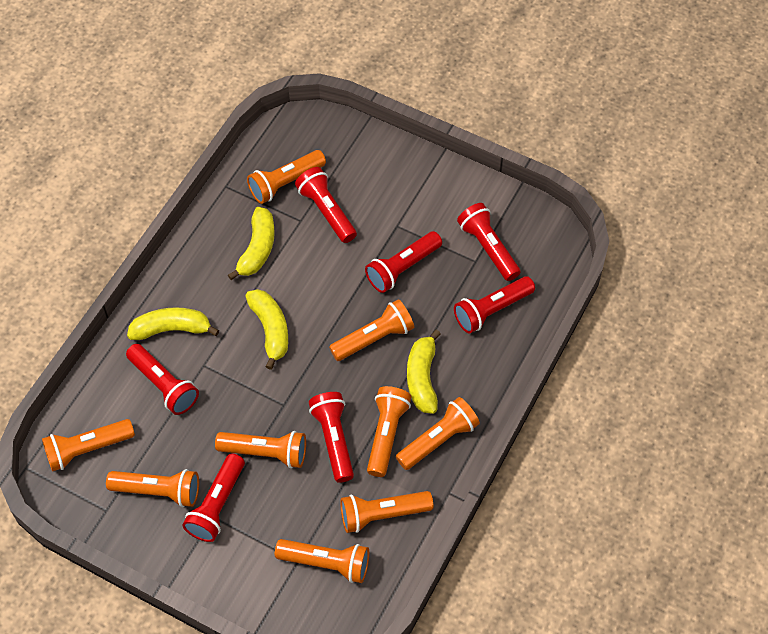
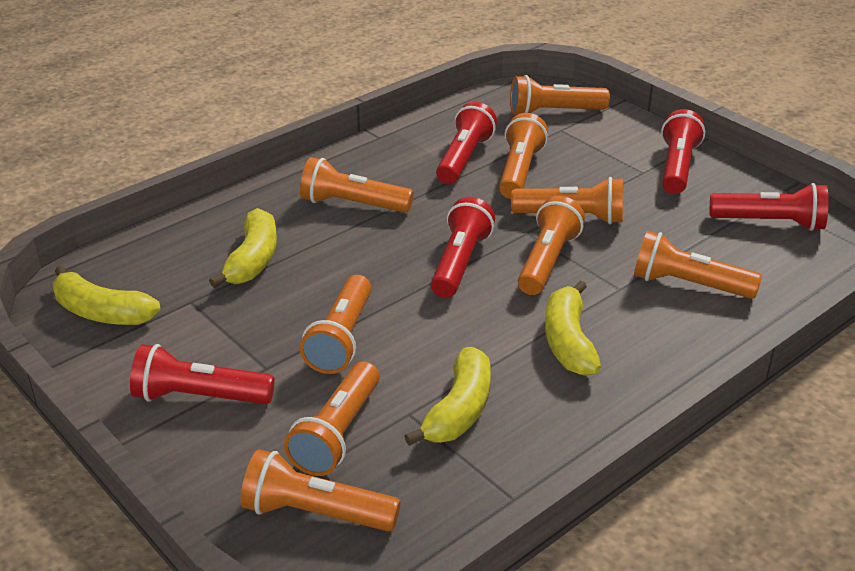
red flashlight: [126,344,199,415] [182,453,245,542] [295,167,357,243] [309,392,354,483] [365,231,442,293] [454,276,535,333] [457,203,521,281] = 7 -> [130,344,275,404] [431,197,495,298] [436,102,497,184] [661,109,705,194] [710,183,828,231] = 5

